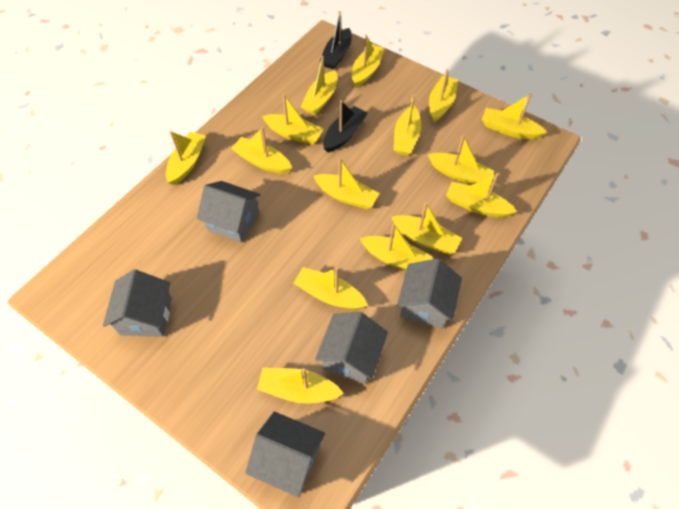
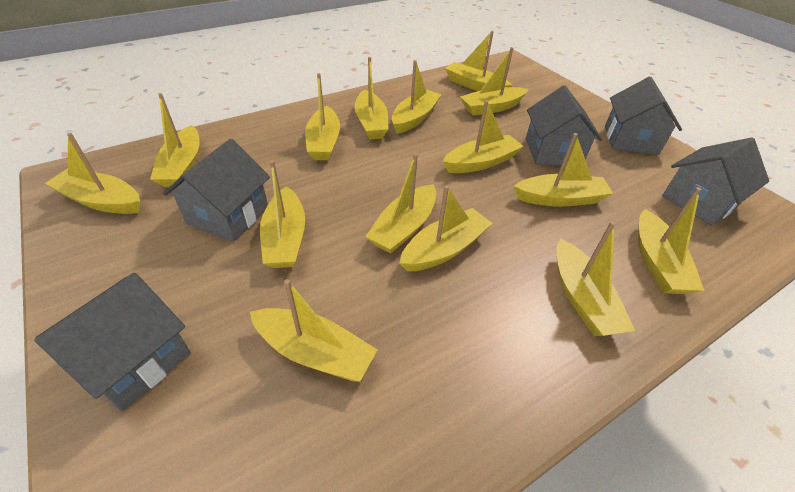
black boat: [320,11,352,69] [323,100,368,152] = 2 -> none = 0

